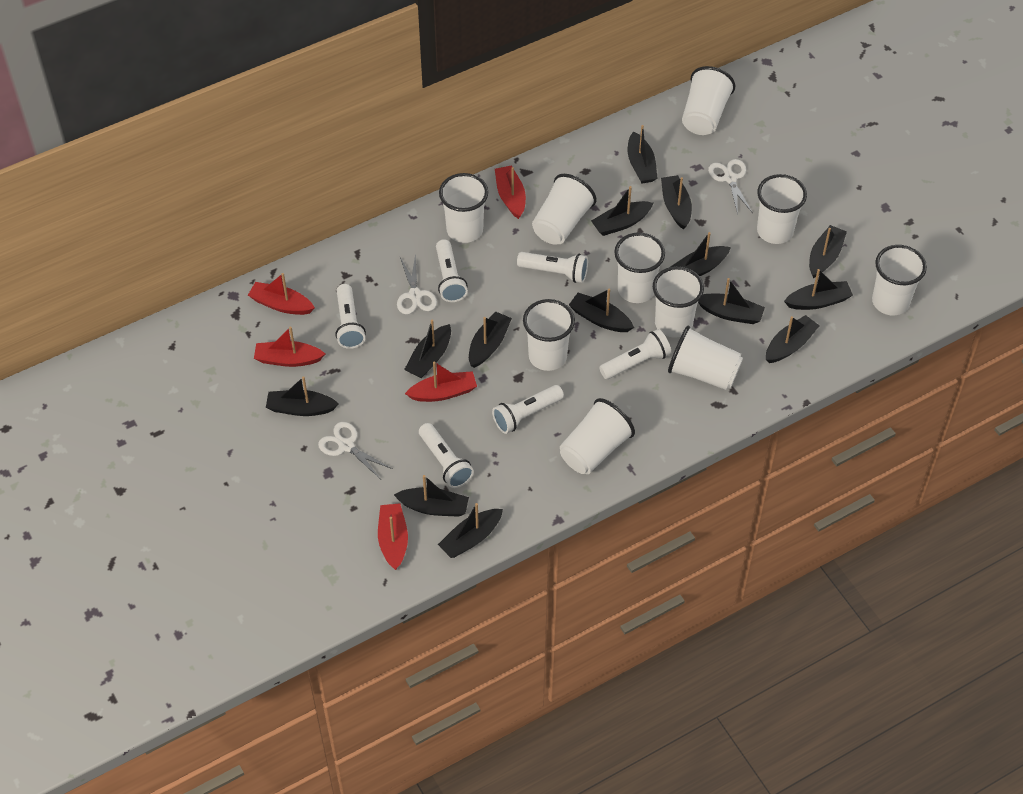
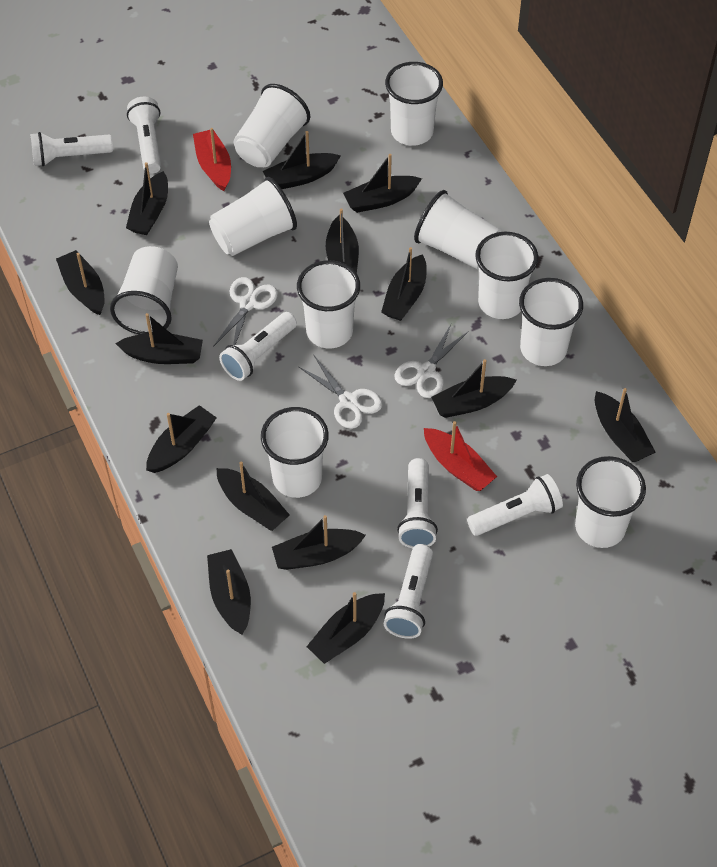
red boat: [248,273,315,315] [254,327,325,367] [378,503,408,570] [405,361,477,402] [495,165,526,219] = 5 -> [193,128,231,191] [424,421,497,491] = 2

